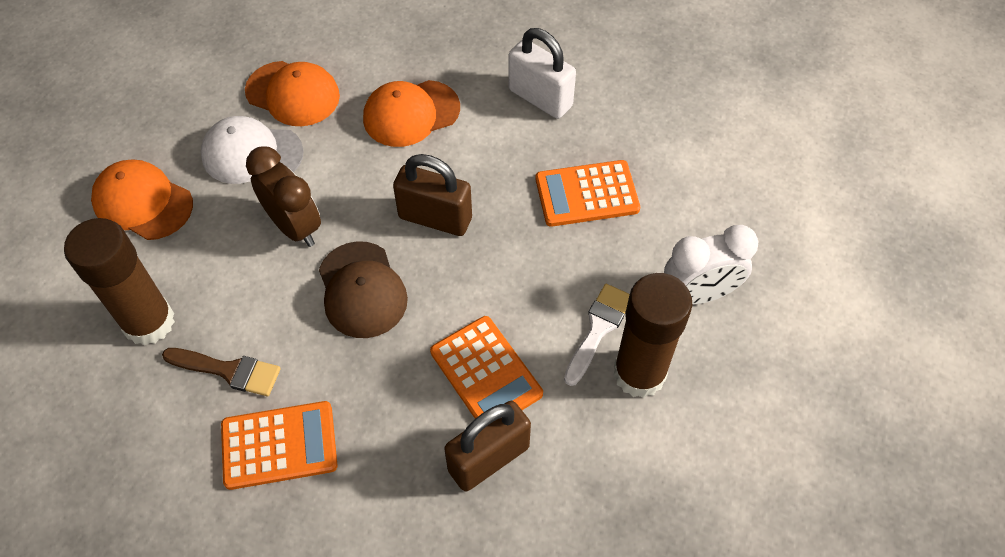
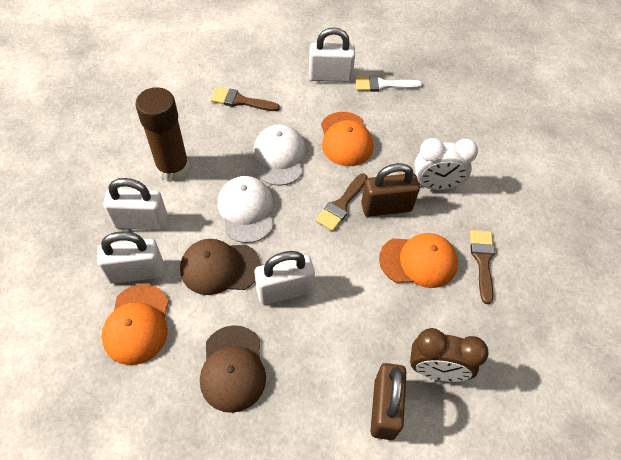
brown brush: [162,348,281,396] = 1 -> [211,87,280,111] [316,173,367,231] [470,230,495,304] = 3
brown cap: [319,241,408,338] = 1 -> [180,239,261,295] [200,325,266,413] = 2
brown glue stick: [64,218,175,345] [613,273,692,398] = 2 -> [135,87,190,181] = 1
orange calculator: [221,401,338,490] [430,316,543,419] [535,160,640,227] = 3 -> none = 0
white cap: [201,116,304,184] = 1 -> [218,176,273,243] [253,124,306,186] = 2
white padlock: [508,28,576,119] = 1 -> [97,232,164,284] [103,178,167,230] [255,251,315,305] [309,27,355,82] = 4

